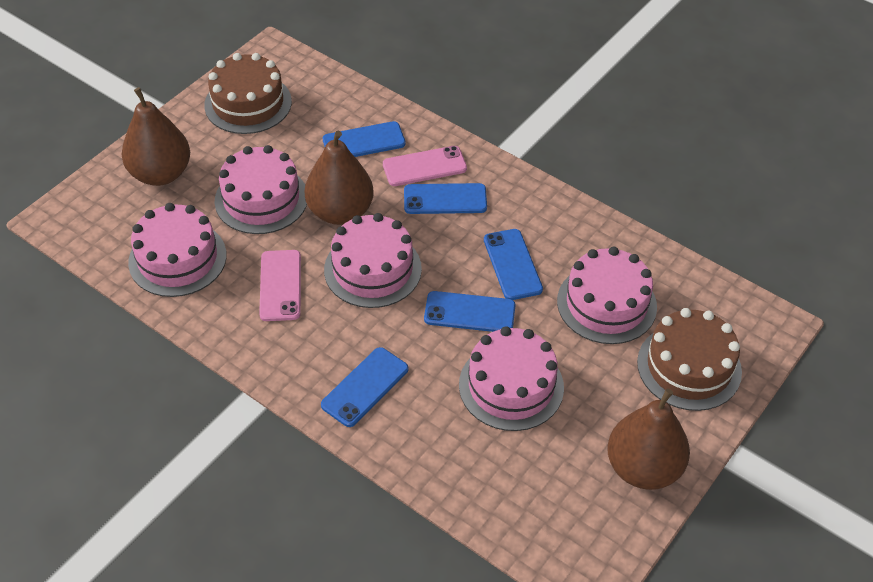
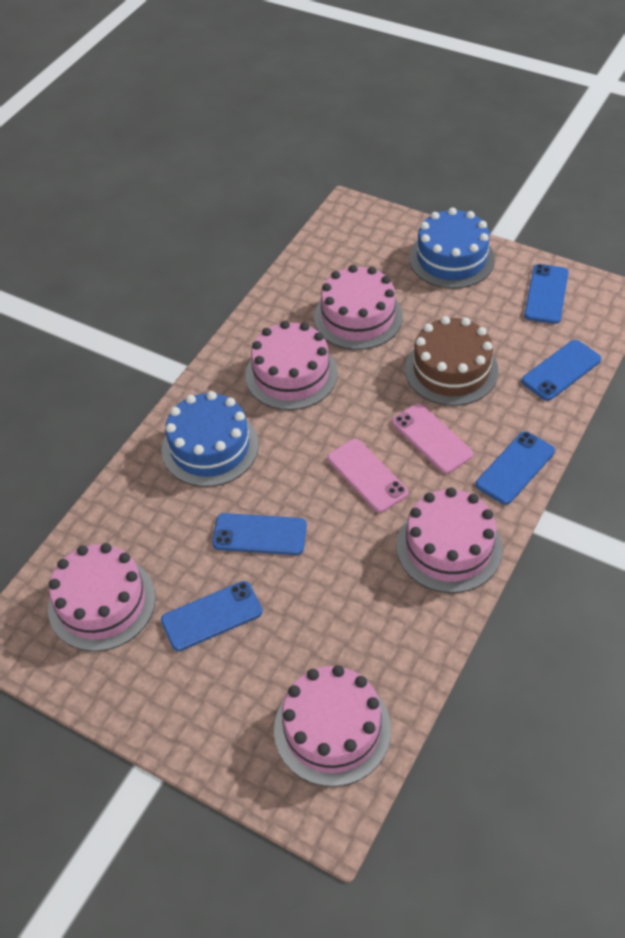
blue cake: none = 0 -> [162,391,259,487] [409,208,495,289] = 2
brown cake: [204,53,292,134] [637,308,742,411] = 2 -> [405,316,499,406] = 1
brown pear: [122,87,190,186] [305,131,374,225] [607,388,690,490] = 3 -> none = 0

